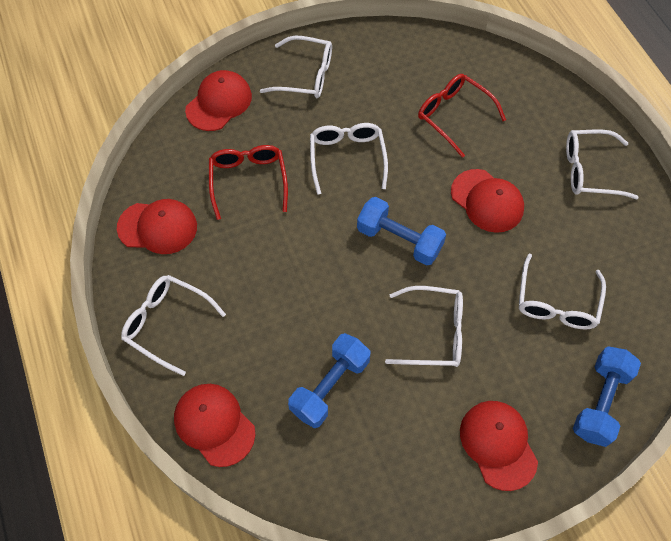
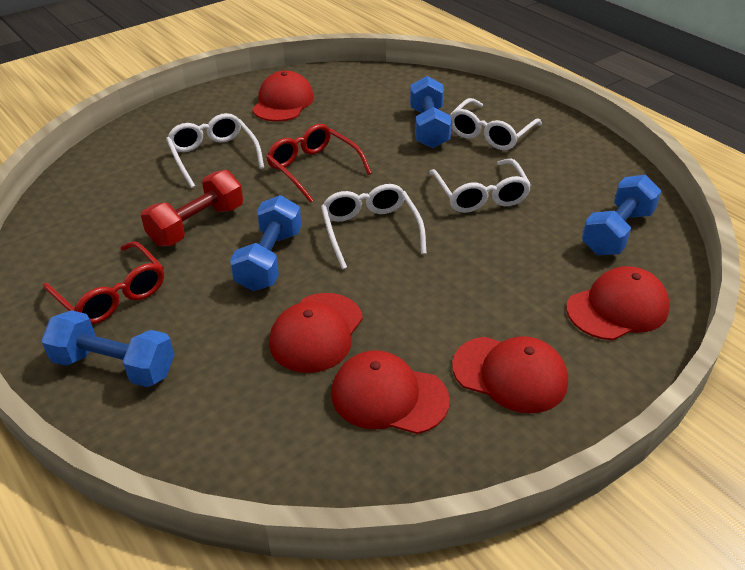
blue dumbbell: [288,333,370,428] [357,197,446,266] [573,346,641,447] = 3 -> [41,310,174,387] [230,195,302,291] [410,76,452,148] [582,175,662,255] = 4
red dumbbell: none = 0 -> [141,170,243,246] = 1
white glasses: [121,275,226,376] [260,35,332,98] [310,123,388,195] [385,286,463,367] [519,253,606,329] [566,130,639,199] = 6 -> [166,113,264,188] [321,184,427,269] [429,159,531,213] [450,98,542,150] = 4

